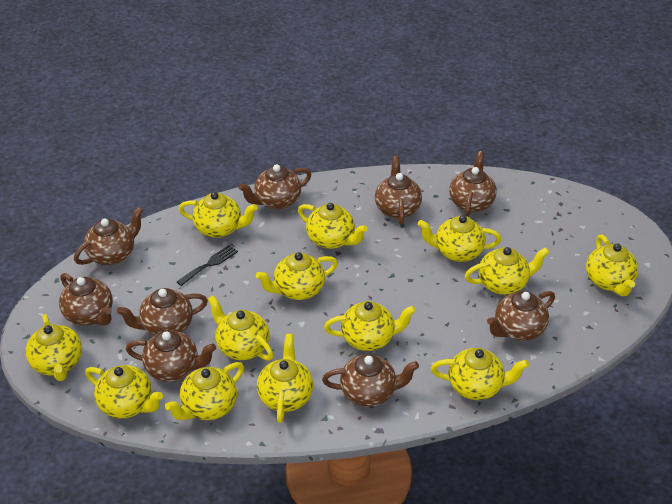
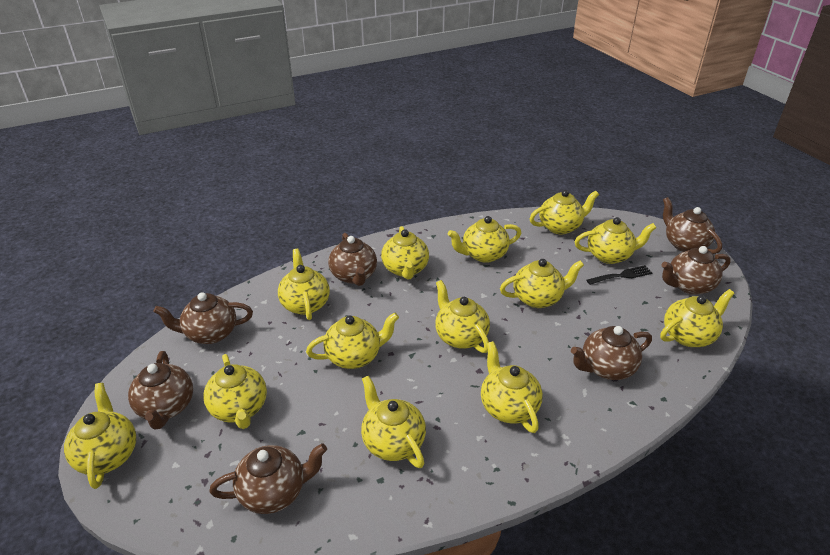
brown teapot: [59,273,113,326] [74,207,143,265] [117,288,208,335] [126,330,216,382] [239,164,311,210] [322,354,419,407] [375,156,422,224] [449,151,497,217] [487,291,555,341] = 9 -> [128,351,193,430] [153,292,253,344] [210,443,327,514] [328,233,377,286] [571,326,652,380] [661,246,731,295] [663,197,722,254] = 7

